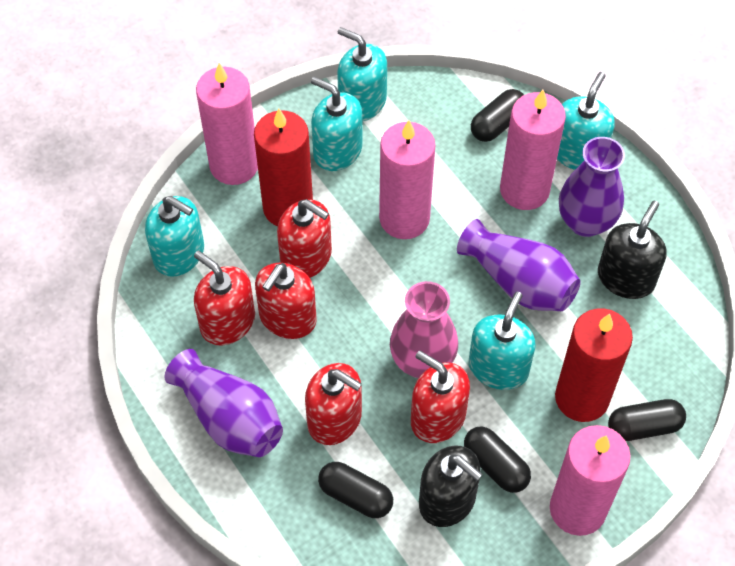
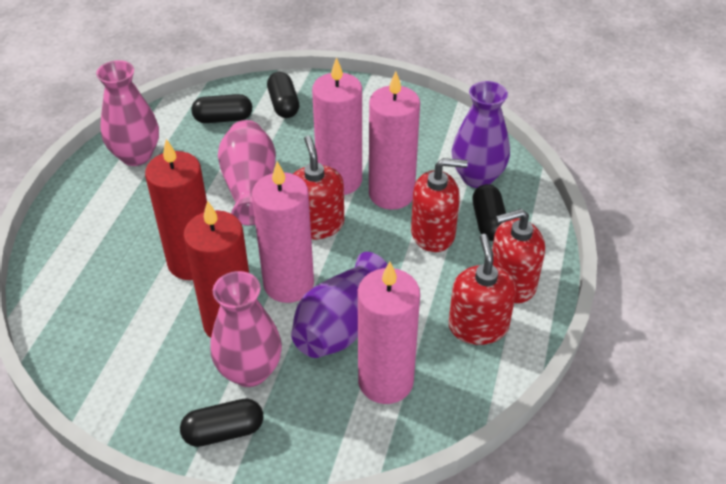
black soap dispenser: [419,446,482,527] [598,201,666,299] = 2 -> none = 0
pink vase: [390,281,458,378] = 1 -> [96,60,159,166] [210,271,282,387] [218,120,276,225] = 3
purple vase: [164,349,283,457] [457,219,581,311] [559,137,625,237] = 3 -> [291,252,388,358] [452,81,510,188] = 2
red soap dispenser: [194,251,255,345] [255,263,317,339] [277,199,332,278] [305,363,362,445] [411,351,470,443] = 5 -> [293,135,344,240] [411,158,468,252] [449,234,517,345] [492,209,545,303] = 4
turquoise soap dispenser: [145,196,204,277] [311,77,363,171] [337,27,387,121] [469,292,536,390] [557,72,615,170] = 5 -> none = 0

